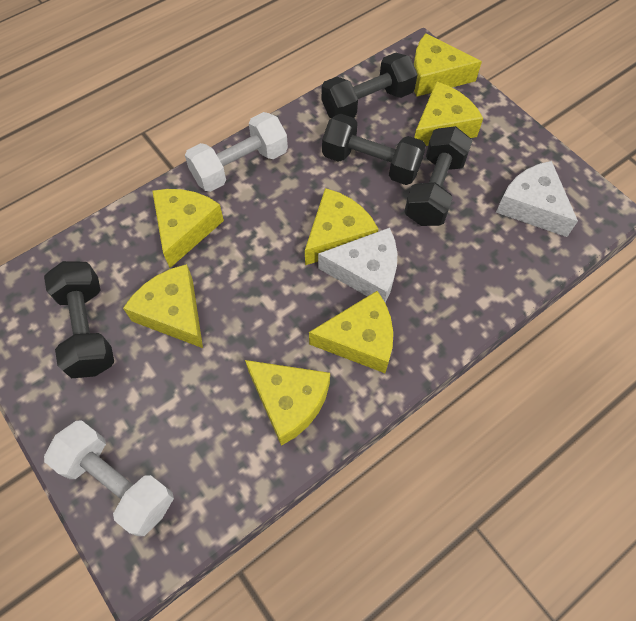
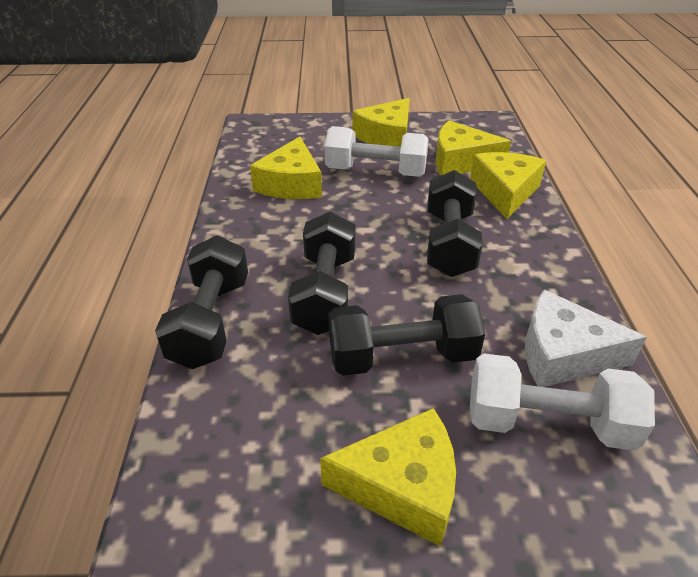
white cheese: [318,228,397,302] [496,161,578,237] = 2 -> [525,290,647,387] = 1
yellow cheese: [123,264,203,348] [152,189,224,268] [245,360,330,446] [305,188,378,265] [309,291,393,373] [414,33,482,97] [414,81,483,146] = 7 -> [250,137,322,199] [320,408,456,546] [353,98,410,147] [435,120,511,175] [470,152,546,219] = 5

